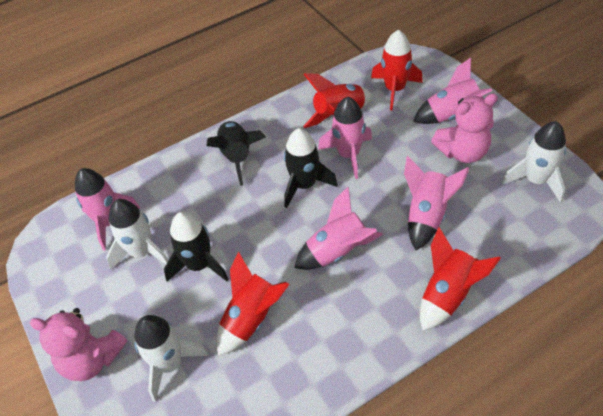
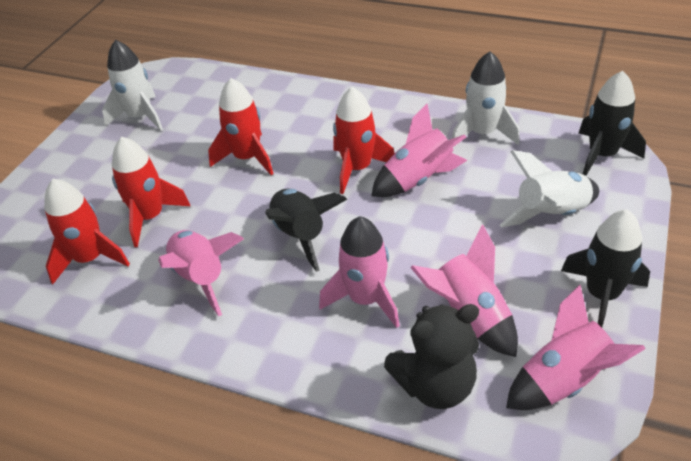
black teddy bear: none = 0 -> [384,304,479,409] = 1
pink teddy bear: [30,308,127,381] [431,93,498,163] = 2 -> none = 0

